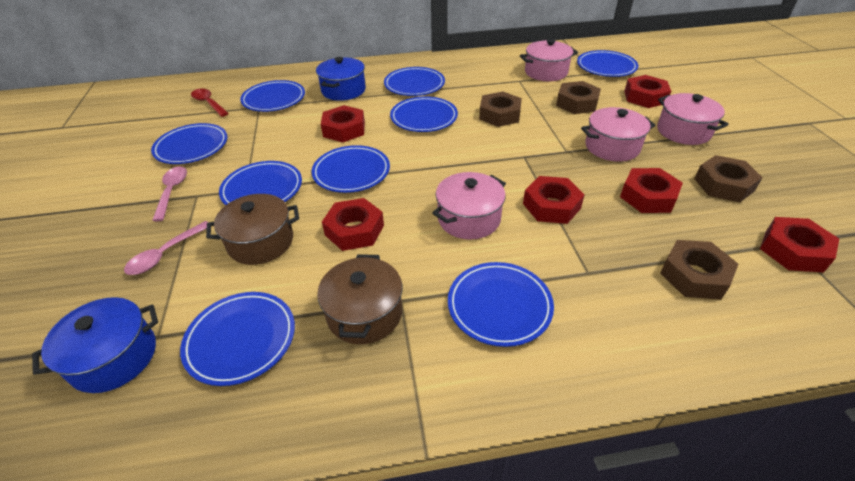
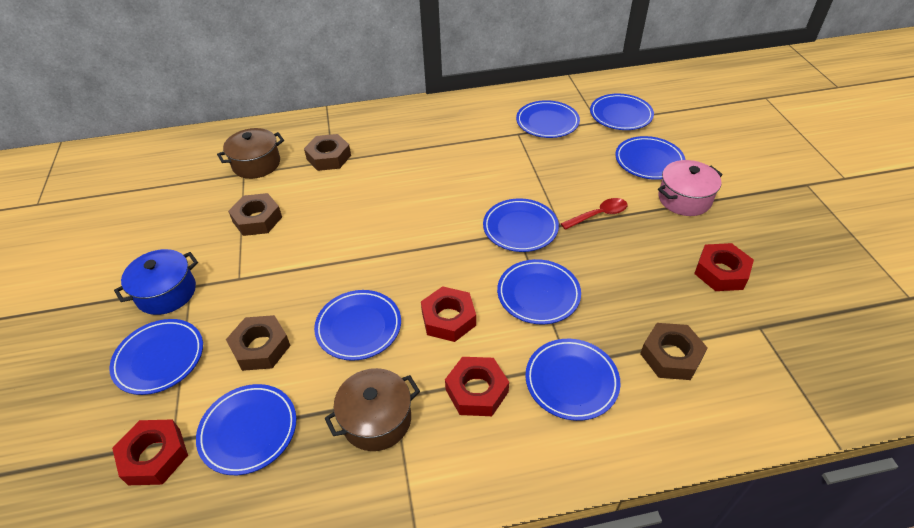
blue pot: [32,297,158,393] [316,57,366,101] = 2 -> [114,249,198,315] = 1
pink pot: [432,172,506,240] [520,39,578,81] [581,107,656,162] [657,93,729,145] = 4 -> [658,160,723,216] = 1
pink spoon: [124,221,209,275] [152,166,187,221] = 2 -> none = 0
red nut: [321,105,365,142] [322,198,384,251] [523,176,585,224] [620,168,683,213] [624,75,671,108] [760,217,839,272] = 6 -> [112,419,188,485] [421,286,476,342] [445,357,509,416] [694,243,754,291] = 4

